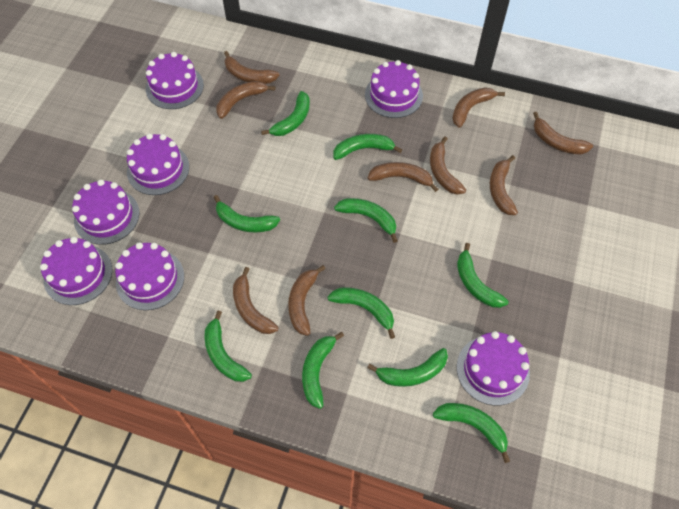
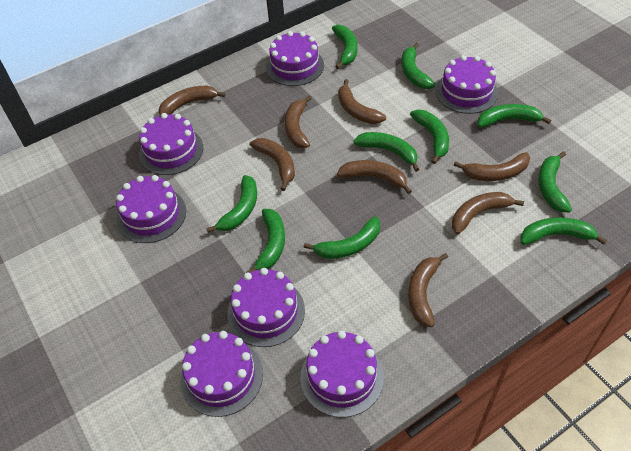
brown banana: [216,81,275,119] [224,51,279,84] [233,267,279,334] [288,265,326,336] [367,162,438,192] [430,136,466,195] [452,87,505,128] [490,155,518,215] [533,112,593,154] = 9 -> [159,86,226,116] [250,138,295,191] [284,95,312,148] [337,160,412,194] [338,79,386,124] [408,253,448,327] [452,192,524,234] [454,152,530,181] = 8

